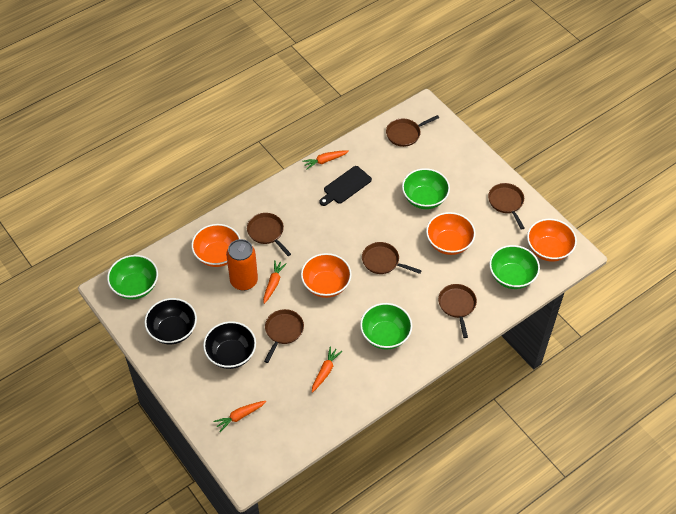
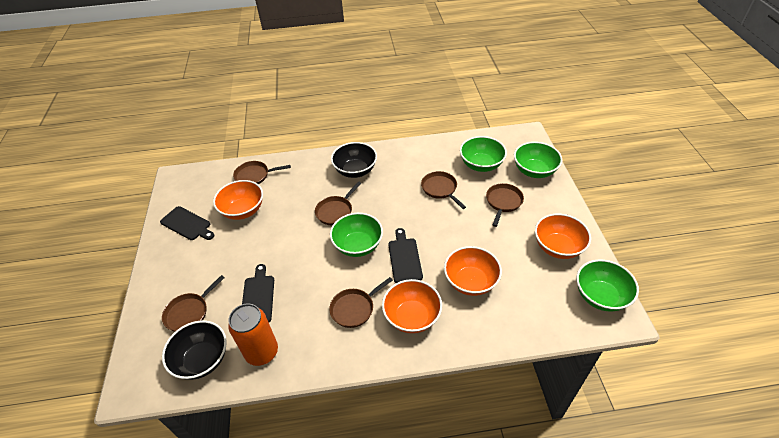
black cutting board: [319,166,372,206] = 1 -> [160,206,215,240] [242,264,274,322] [388,228,423,283] = 3
orange carrot: [213,401,266,432] [263,260,287,304] [302,150,349,170] [312,346,342,393] = 4 -> none = 0

